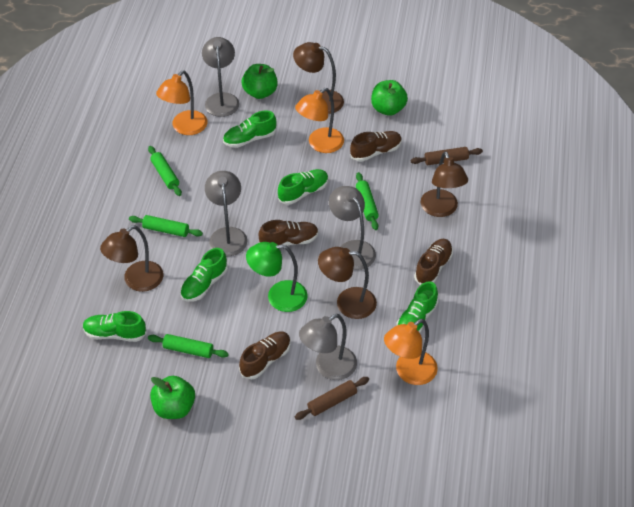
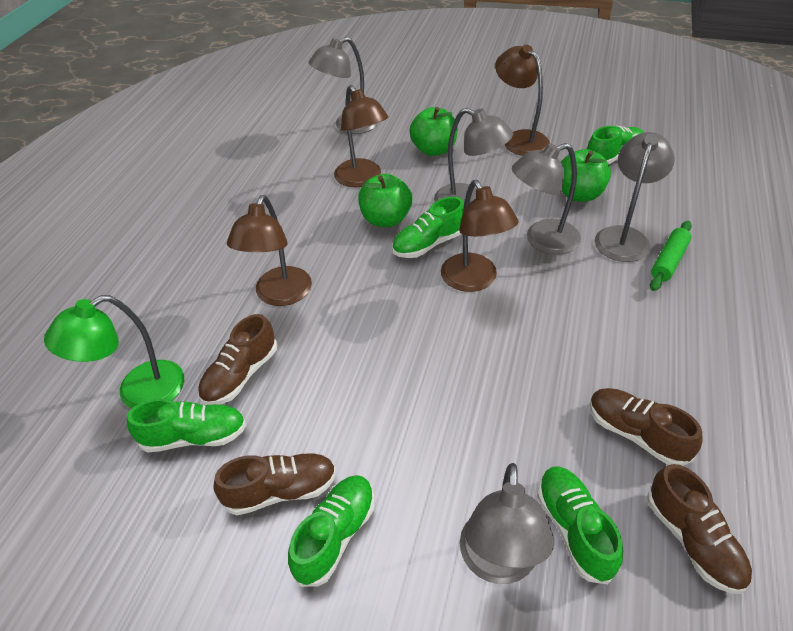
brown rolling pin: [295,377,369,420] [411,147,483,165] = 2 -> none = 0
green rolling pin: [129,215,203,237] [148,146,182,196] [148,334,229,358] [356,172,379,230] = 4 -> [650,221,692,291] = 1
grey lamp: [202,37,240,117] [205,171,247,256] [299,314,357,380] [329,186,376,270] = 4 -> [309,37,378,134] [434,108,513,203] [460,463,554,584] [512,143,581,255] [595,132,675,262] = 5
orange lamp: [156,70,207,135] [295,88,344,153] [384,319,438,385] = 3 -> none = 0

